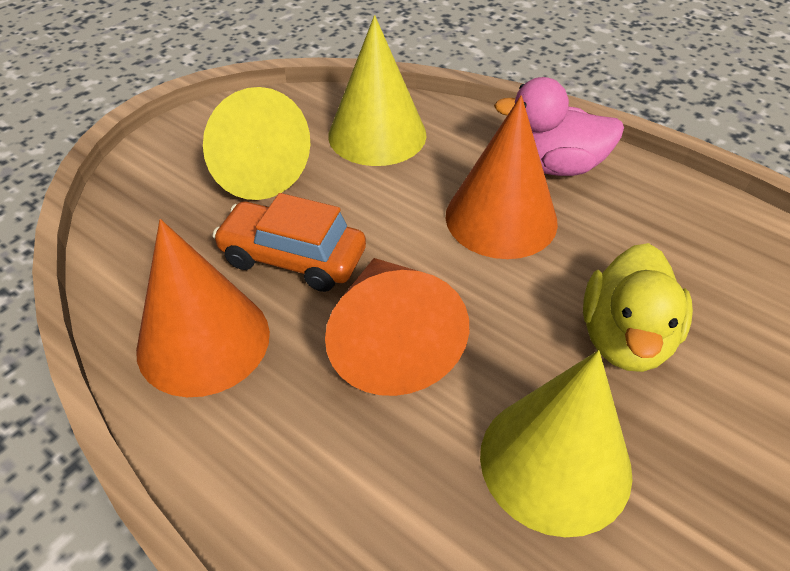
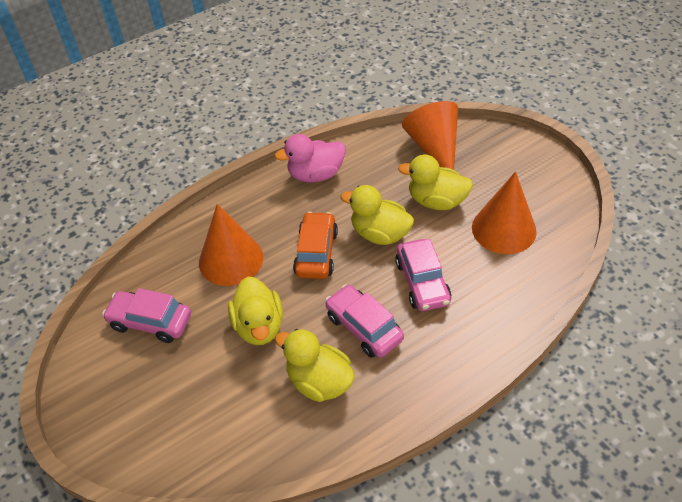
pink car: none = 0 -> [102,288,191,343] [325,284,404,358] [395,239,451,311] = 3
yellow cone: [203,87,310,200] [328,15,427,166] [480,350,633,537] = 3 -> none = 0
yellow duck: [583,243,693,372] = 1 -> [228,277,283,345] [275,329,355,402] [340,185,414,245] [398,155,473,210] = 4

